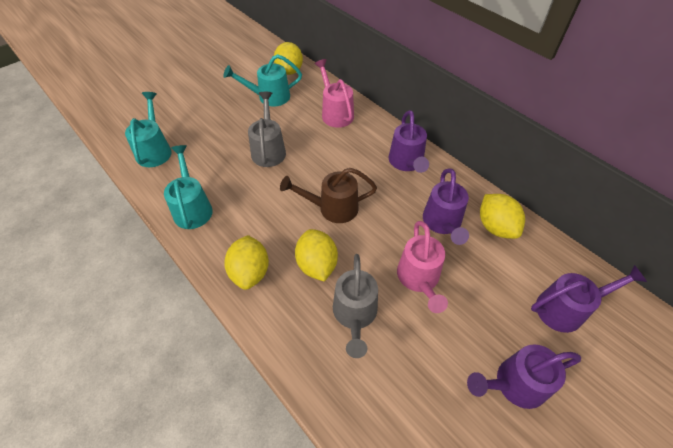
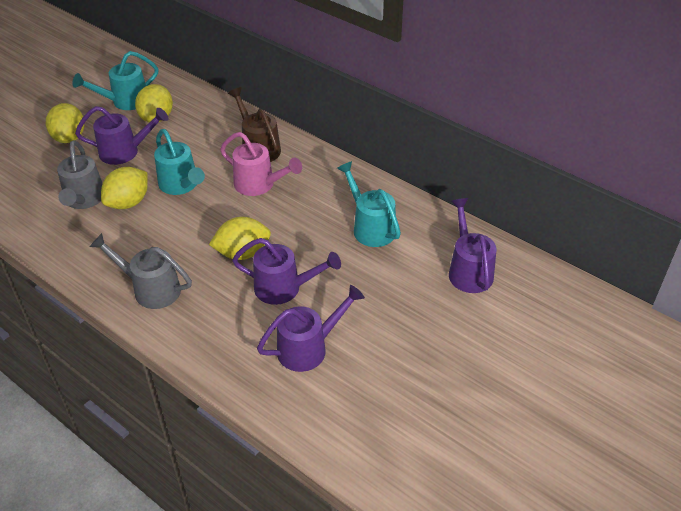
pink watering can: [314,59,354,128] [397,221,448,313] = 2 -> [220,132,302,196] = 1

